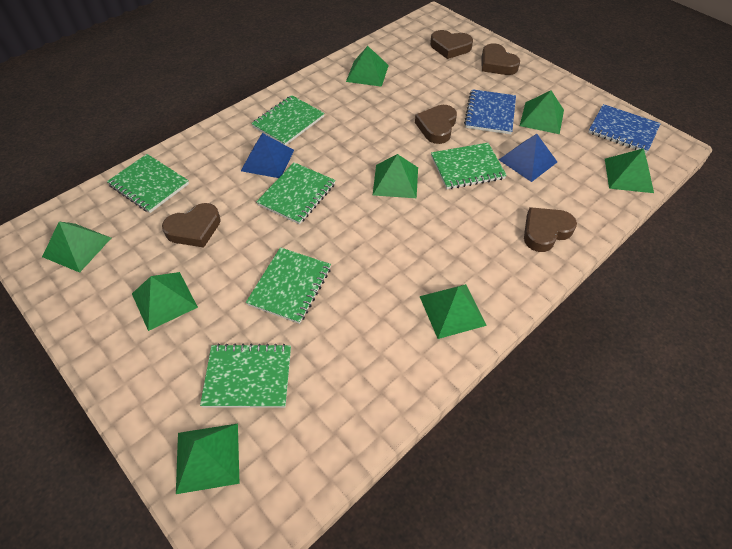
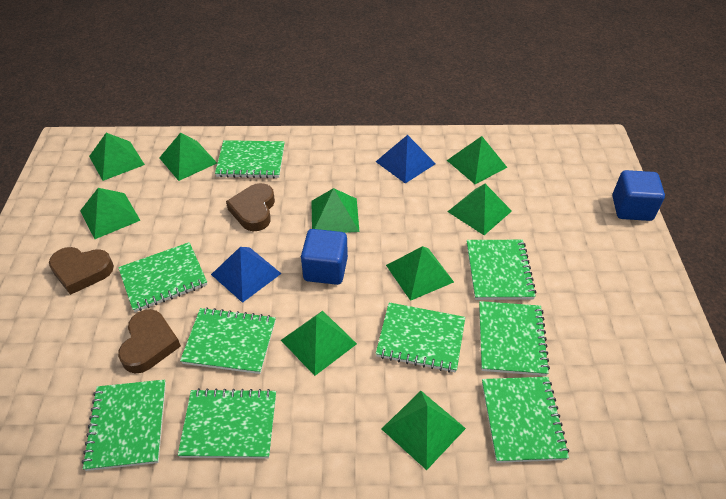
blue cube: none = 0 -> [301,229,348,285] [612,170,665,221] = 2
blue notebook: [464,89,516,134] [588,104,661,153] = 2 -> none = 0
brown heart: [162,203,221,248] [415,105,457,144] [430,30,473,59] [481,43,520,75] [524,207,577,252] = 5 -> [49,247,114,295] [118,309,181,374] [226,183,275,231] = 3
green notebook: [107,154,189,213] [200,344,291,408] [246,247,331,324] [251,95,325,145] [256,162,336,224] [431,143,507,189] = 6 -> [82,380,166,471] [118,242,207,312] [178,388,276,459] [180,307,276,374] [215,140,285,178] [376,302,465,373] [467,240,536,300] [479,301,550,376] [482,377,569,463] = 9
green pyramid: [42,221,111,273] [132,272,198,331] [176,423,240,494] [346,46,389,87] [373,154,418,198] [419,284,487,339] [520,90,564,134] [605,148,654,193] = 8 -> [80,188,141,239] [89,133,145,181] [159,133,217,181] [281,311,357,376] [311,188,359,233] [382,391,466,470] [386,246,454,301] [447,136,508,184] [447,184,512,235] = 9

